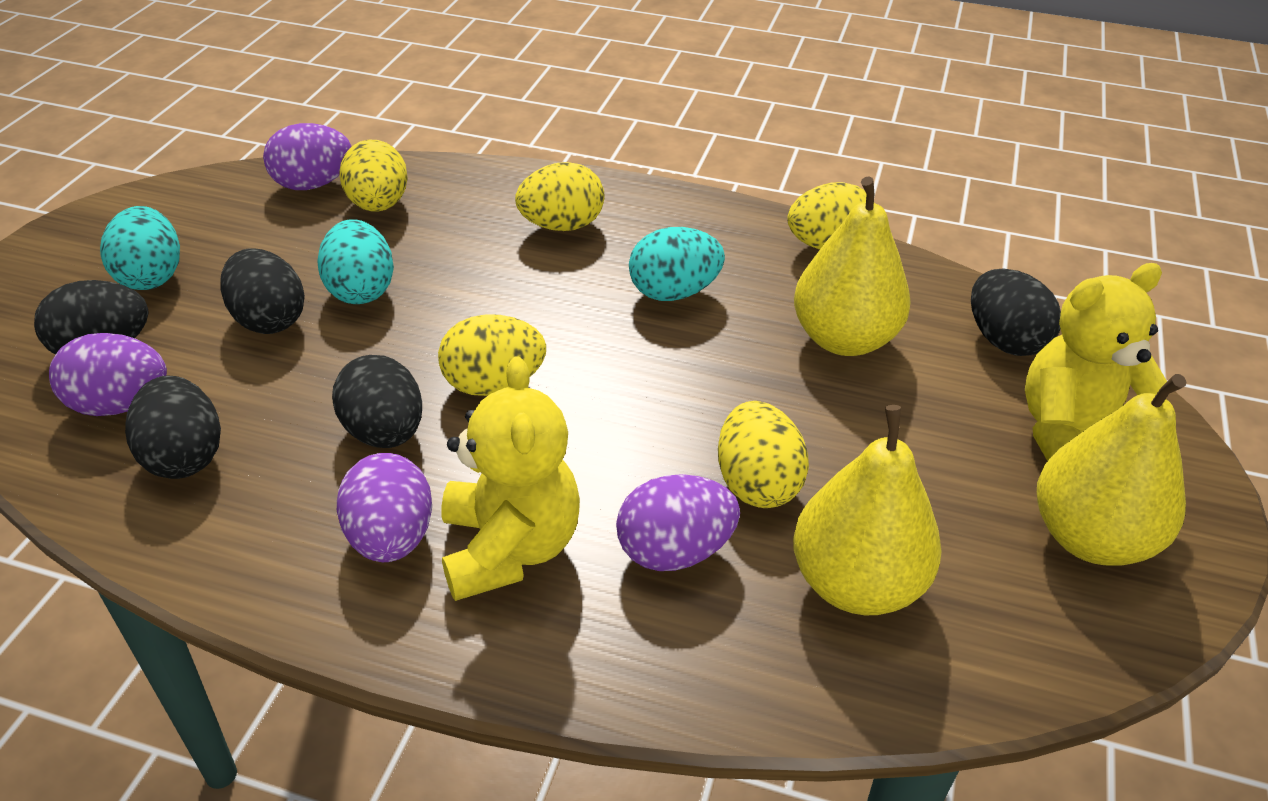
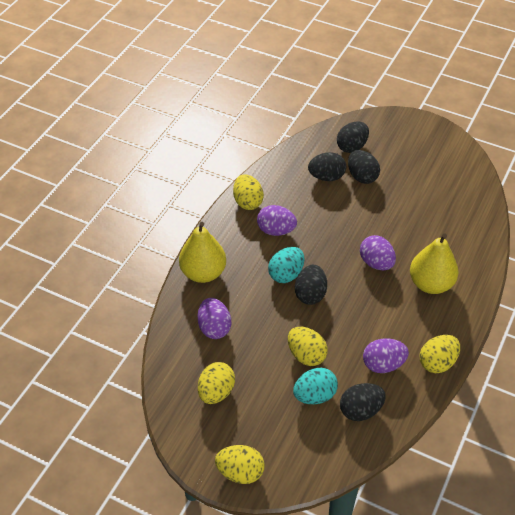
turquoise egg: [100,206,180,290] [317,219,394,304] [629,227,725,301] = 3 -> [268,247,304,283] [293,367,338,404] = 2
yellow pear: [793,405,942,615] [794,177,911,356] [1037,374,1186,566] = 3 -> [179,222,226,283] [410,233,459,294] = 2
yellow teddy bear: [441,356,580,601] [1025,263,1167,461] = 2 -> none = 0

